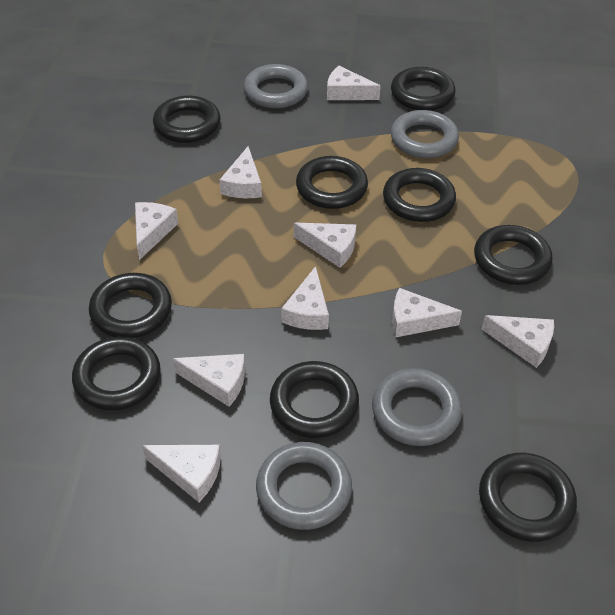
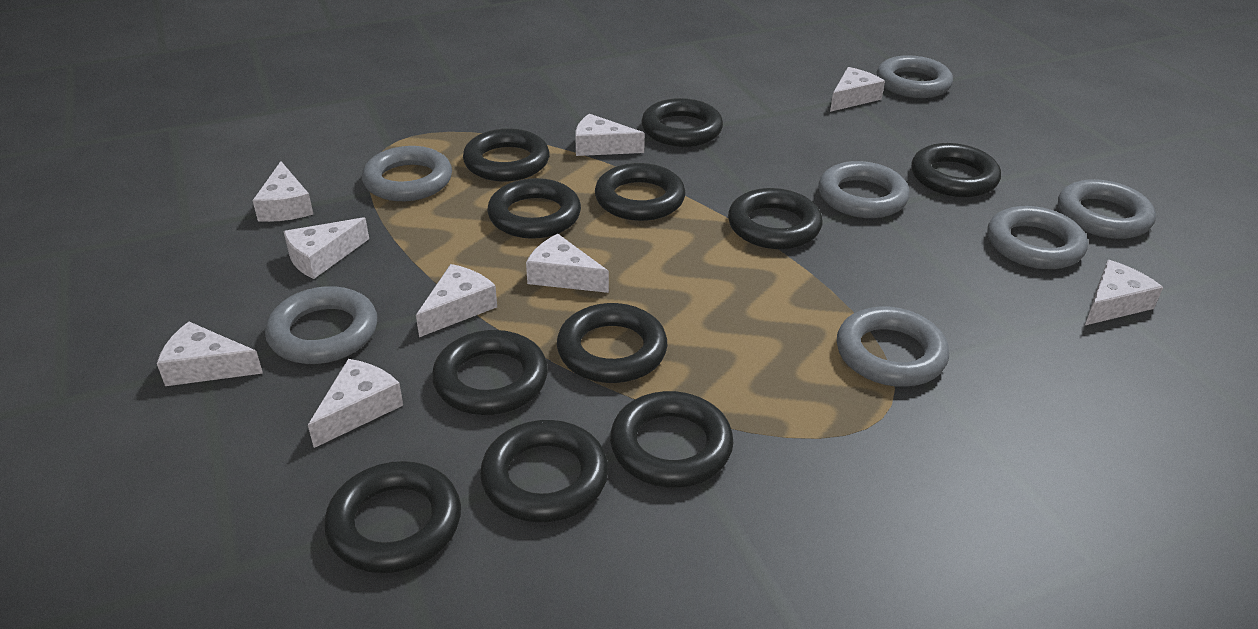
black ring: [72,336,161,411] [89,273,172,338] [153,95,220,143] [270,361,359,438] [296,156,368,209] [383,168,456,222] [391,67,455,111] [474,225,553,285] [479,453,577,542] = 9 -> [324,461,461,573] [432,330,548,415] [463,128,549,182] [480,420,608,522] [487,178,581,239] [557,303,667,383] [595,163,685,221] [610,391,734,488] [642,98,723,147] [728,188,822,249] [911,143,1001,197] = 11
grey ring: [244,64,308,108] [256,442,352,530] [372,368,462,446] [391,110,459,158] = 4 -> [265,286,377,364] [362,146,452,201] [818,161,910,218] [837,306,949,387] [877,55,953,98] [987,206,1088,269] [1058,179,1156,239] = 7

